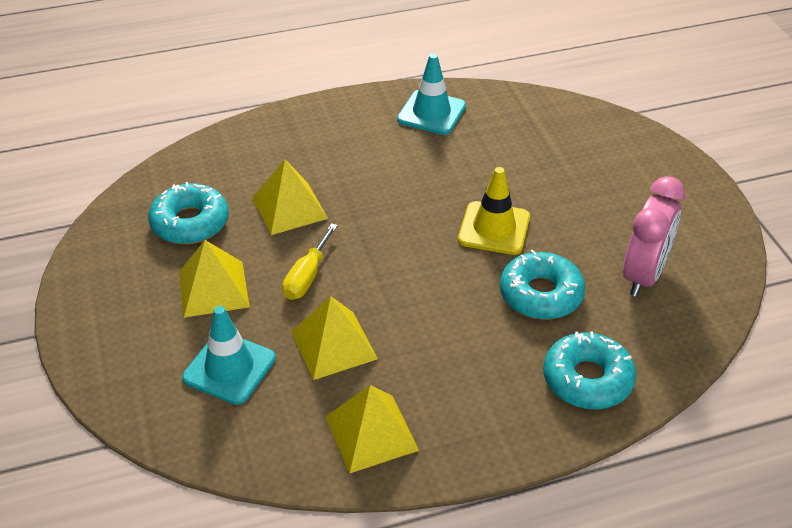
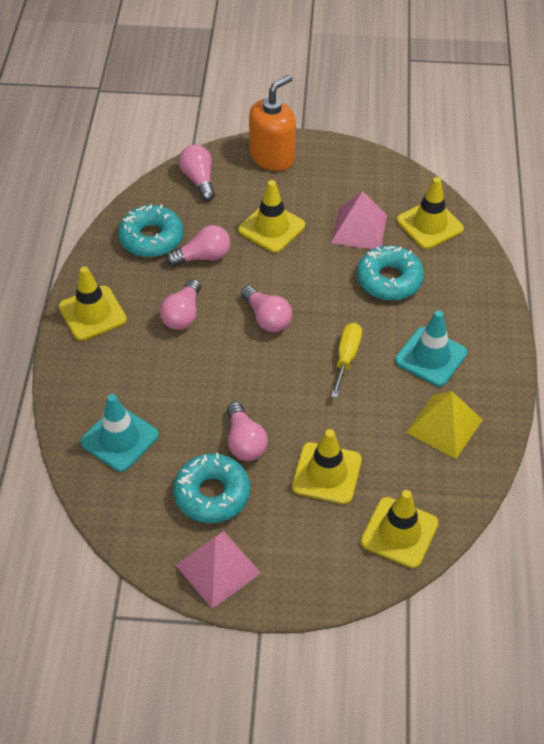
orange soap dispenser: none = 0 -> [249,75,296,171] = 1
pink clock: [623,176,685,297] = 1 -> none = 0
pink light bulb: none = 0 -> [160,279,201,330] [166,225,230,267] [179,145,215,201] [227,402,268,461] [241,286,292,332] = 5
pink pyramid: none = 0 -> [176,531,261,609] [331,191,387,249] = 2
yellow pyramid: [179,240,250,318] [252,160,328,235] [291,296,378,380] [326,385,419,473] = 4 -> [406,391,483,459] = 1
yellow traffic cone: [458,167,530,255] = 1 -> [59,266,127,341] [238,180,305,253] [292,429,362,504] [361,490,439,569] [397,177,464,249] = 5

